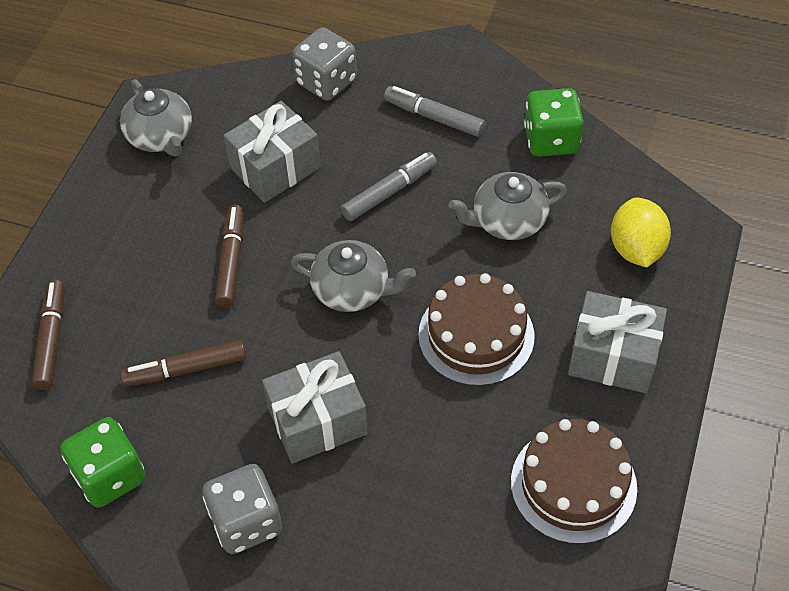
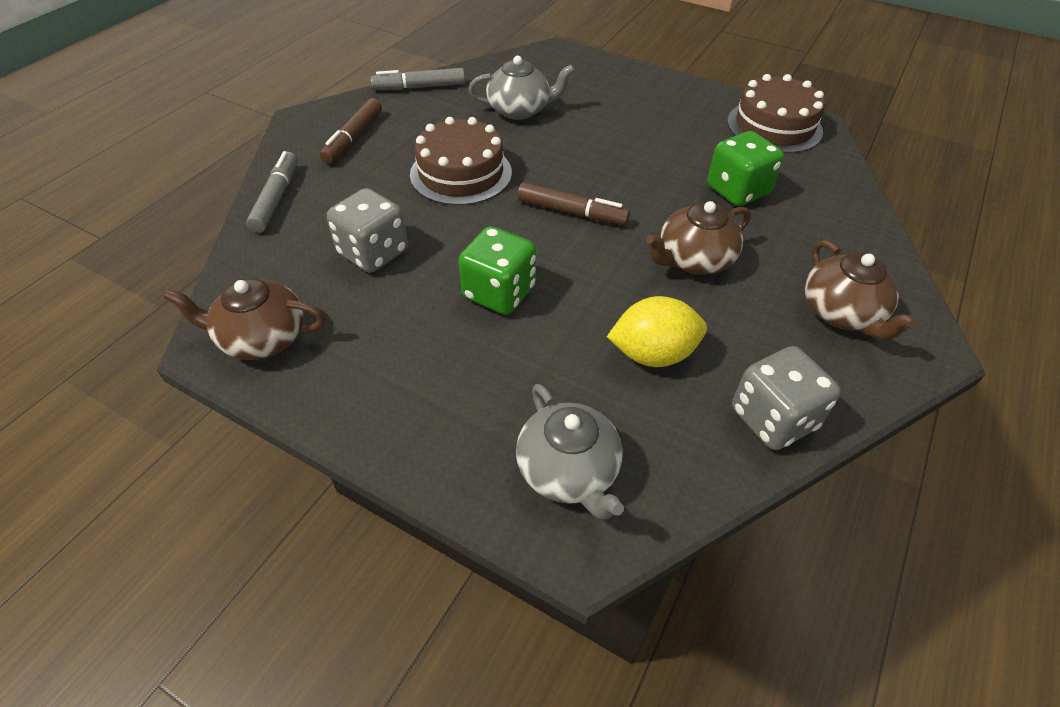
brown marker: [31,279,64,390] [120,340,246,387] [215,205,244,308] = 3 -> [320,98,382,164] [517,183,630,225] = 2
brown teapot: none = 0 -> [163,278,325,360] [646,201,751,275] [805,240,918,340] = 3
grey gift: [224,101,321,203] [262,351,368,464] [568,291,667,393] = 3 -> none = 0
grey teapot: [120,79,192,156] [291,240,416,312] [449,172,567,240] = 3 -> [468,56,575,120] [516,384,624,519] = 2

